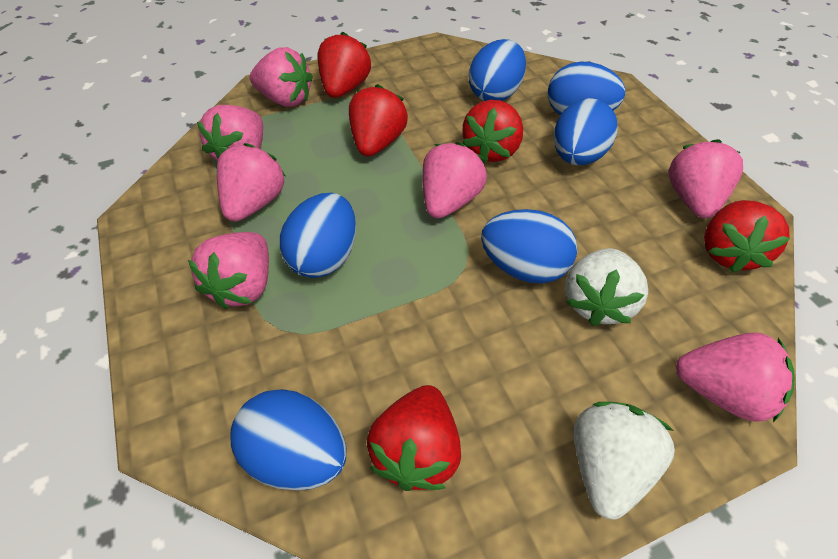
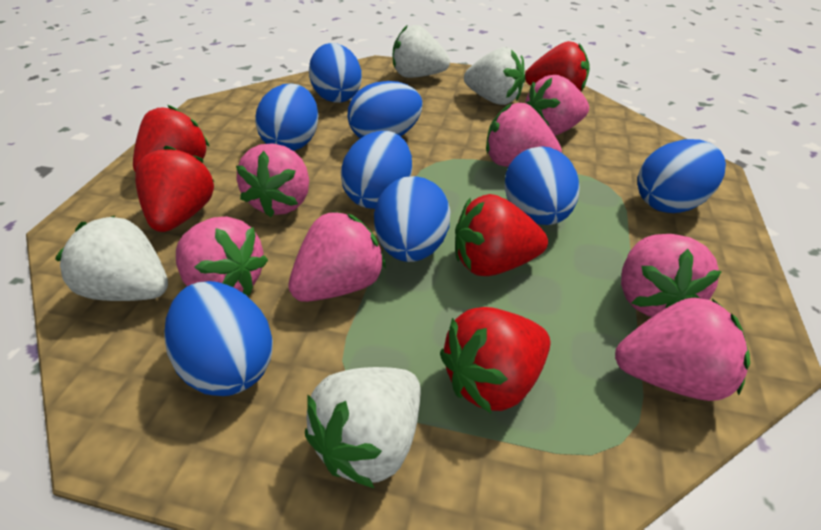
blue egg: [231,389,347,491] [280,193,356,278] [469,39,526,101] [481,209,577,283] [548,62,625,116] [554,98,618,165] = 6 -> [165,281,273,396] [255,84,319,151] [309,43,362,103] [341,131,412,209] [348,81,422,139] [374,176,450,262] [505,146,580,225] [637,139,726,213] = 8
white strawberry: [565,248,648,326] [574,402,675,520] = 2 -> [55,216,168,301] [305,367,421,489] [392,25,450,78] [464,47,525,105] = 4

